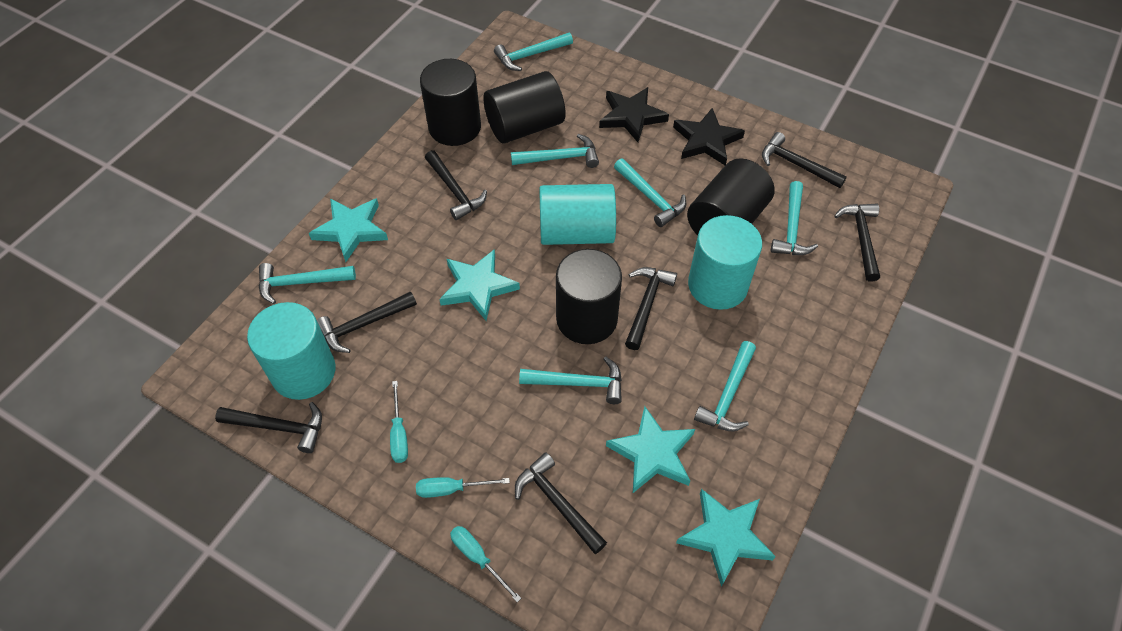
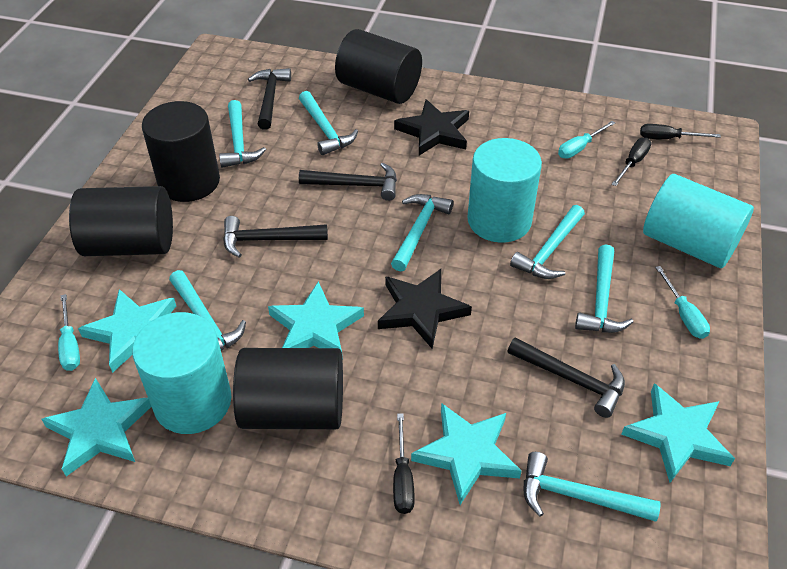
black hammer: [215,402,322,453] [317,291,417,353] [425,150,487,220] [515,452,607,554] [625,267,677,350] [762,132,847,188] [834,204,880,282] = 7 -> [223,216,328,258] [248,68,291,130] [299,162,397,201] [507,337,625,418] = 4
black screwdriver: none = 0 -> [393,413,415,514] [612,137,651,186] [640,124,721,139] = 3
turquoise star: [309,198,388,262] [439,249,520,321] [606,406,695,493] [676,489,776,587] = 4 -> [41,378,151,476] [78,289,176,373] [268,281,364,361] [411,403,521,505] [621,383,735,483] = 5

